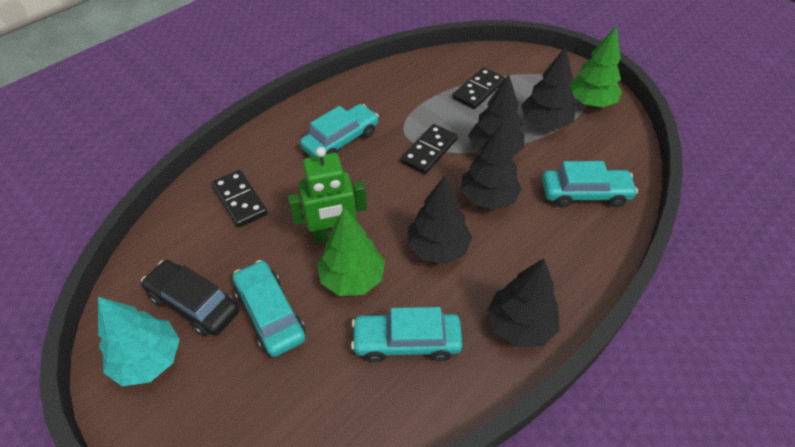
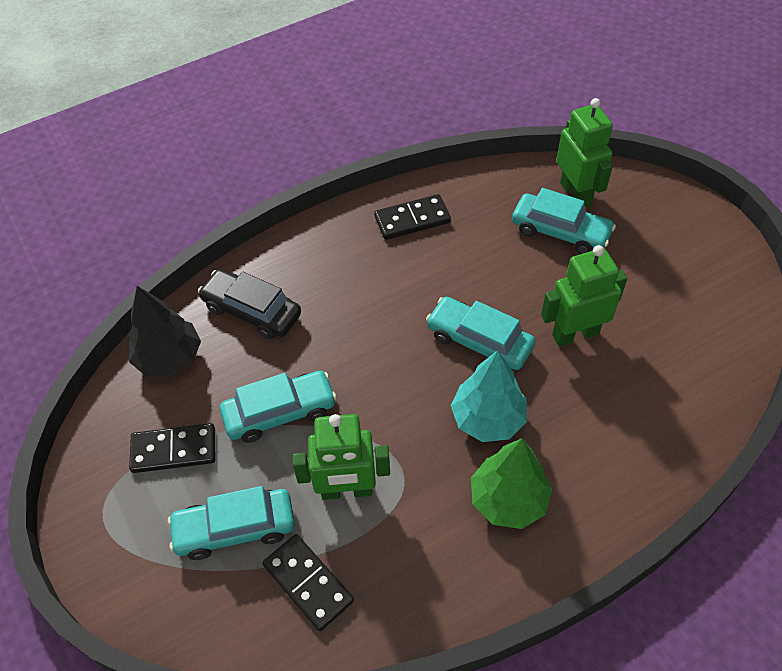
black tree: [408,176,472,264] [461,123,522,210] [468,74,524,155] [487,259,560,347] [521,47,576,129] = 5 -> [128,286,201,376] = 1
green robot: [288,147,367,244] = 1 -> [292,414,390,500] [541,245,627,347] [556,98,613,208] = 3
green tree: [317,207,385,296] [569,25,622,107] = 2 -> [471,438,552,529] = 1

